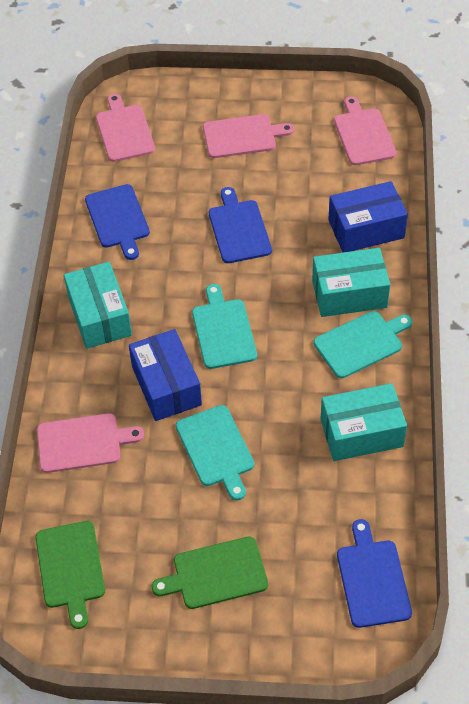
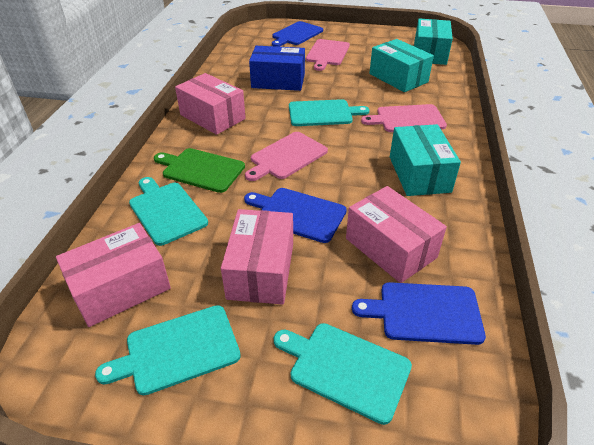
blue box: [129,329,202,421] [328,181,408,253] = 2 -> [249,46,305,91] = 1
green cutting board: [35,521,105,629] [152,536,268,609] = 2 -> [154,148,245,193] = 1
pink box: none = 0 -> [56,223,171,327] [175,73,246,135] [221,209,293,305] [346,186,447,283] = 4
pink cutting board: [37,413,144,473] [96,94,155,162] [203,114,294,158] [334,96,397,165] = 4 -> [245,132,328,181] [306,39,350,71] [361,104,447,132] = 3
turquoise cutting board: [176,405,254,500] [192,284,257,369] [314,311,412,378] = 3 -> [95,305,241,395] [129,177,208,246] [274,323,412,425] [289,99,369,126] = 4

